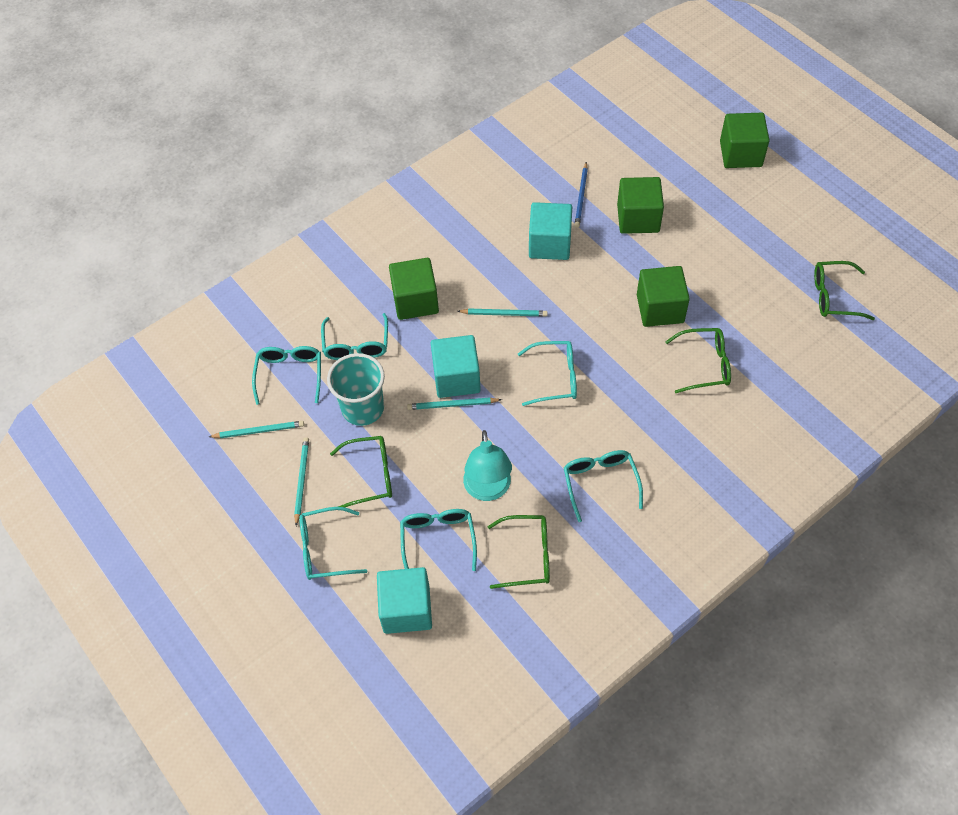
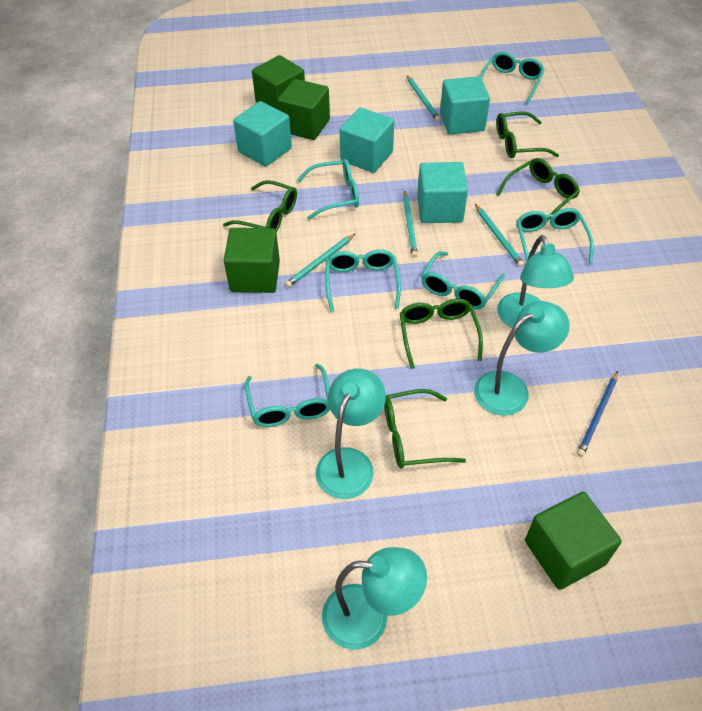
green glasses: [330,436,392,507] [488,515,550,589] [665,328,731,393] [814,261,875,320] = 4 -> [223,180,297,232] [384,389,466,468] [400,299,483,369] [496,111,559,158] [496,158,580,221] = 5
turquoise cube: [377,567,432,634] [431,335,481,398] [529,202,572,260] = 3 -> [233,101,292,167] [340,108,394,173] [417,162,468,223] [440,76,490,135] = 4
turquoise cup: [327,353,385,426] = 1 -> none = 0
turquoise lamp: [463,430,512,501] = 1 -> [316,368,386,499] [322,547,427,650] [474,301,570,416] [497,235,574,328] = 4

